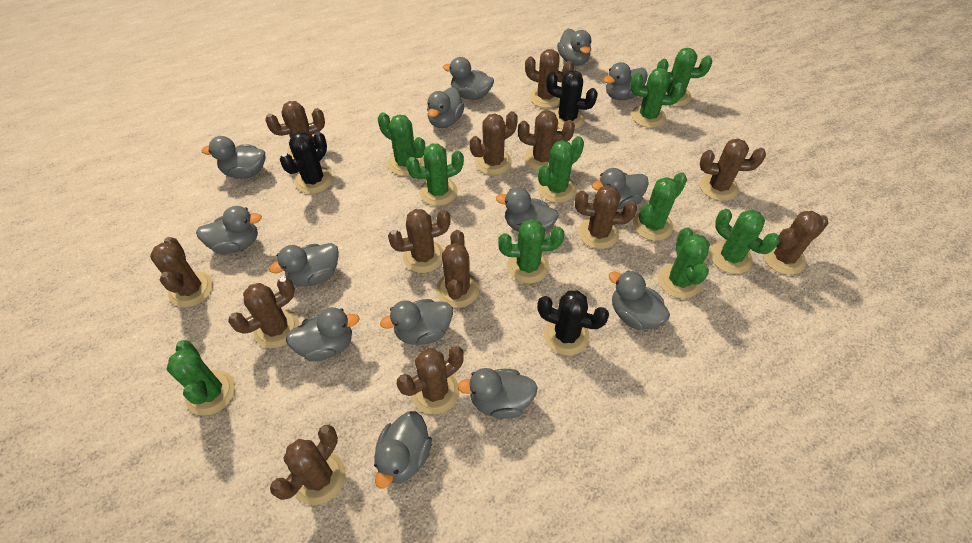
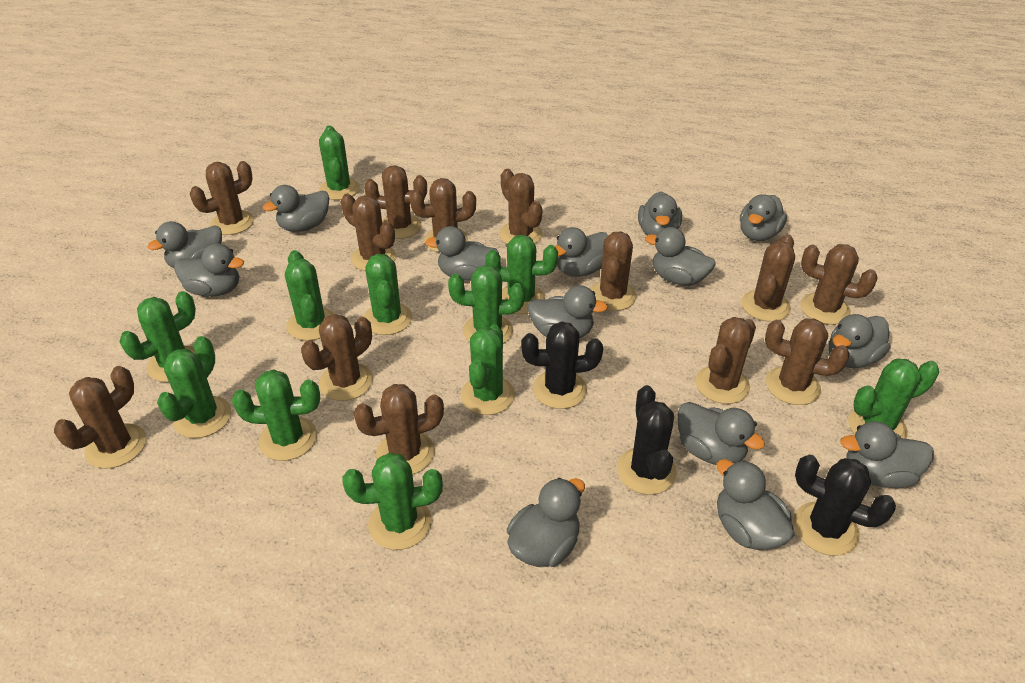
green cactus: [167,340,235,416] [378,112,425,176] [406,144,464,206] [498,219,565,284] [538,136,584,203] [631,68,684,128] [633,172,687,241] [657,48,712,107] [658,228,710,299] [710,209,779,274] = 10 -> [120,291,196,382] [157,336,231,438] [232,369,320,461] [285,250,334,341] [319,125,360,200] [342,453,443,550] [364,254,412,335] [448,265,525,344] [461,325,515,415] [485,235,558,314] [848,358,939,439] = 11

